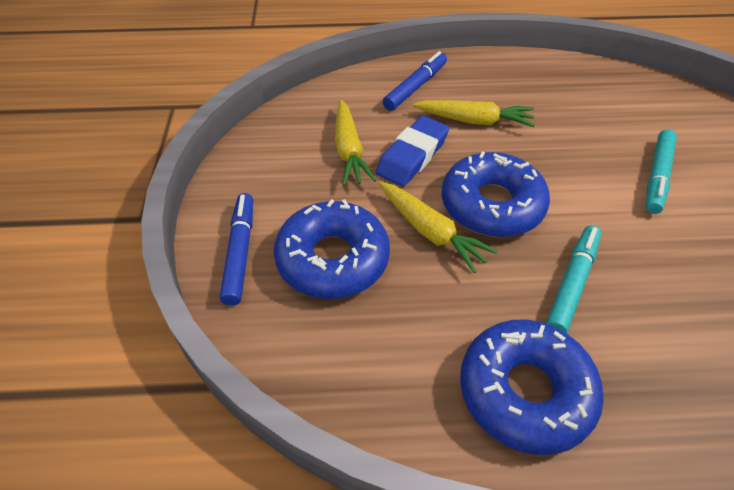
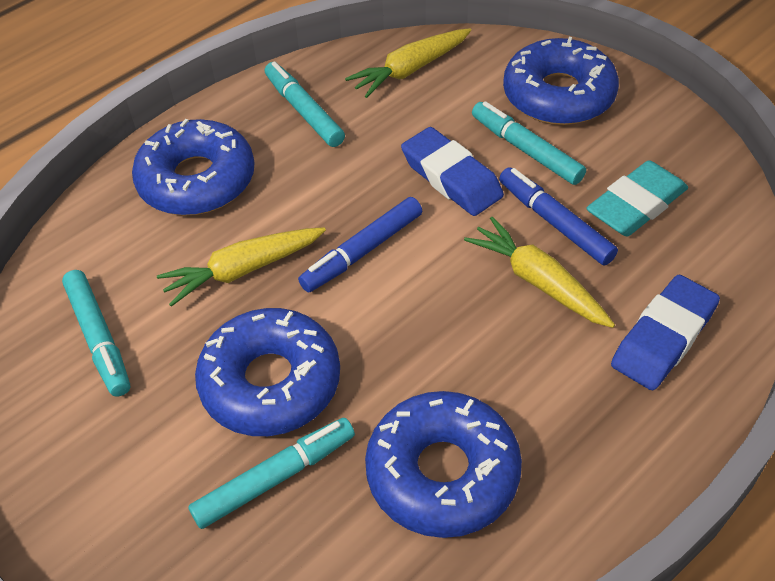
blue donut: [274,199,390,299] [442,152,550,237] [460,319,604,455] = 3 -> [132,119,254,216] [195,308,340,436] [365,391,522,538] [503,37,619,125] = 4
blue eraser: [376,116,449,187] = 1 -> [401,127,504,216] [611,275,720,390] = 2
turquoise eraser: none = 0 -> [586,160,688,236] = 1
turquoise marker: [546,225,601,333] [646,129,677,214] = 2 -> [62,270,130,397] [188,418,355,529] [265,61,345,147] [472,101,586,185] = 4

